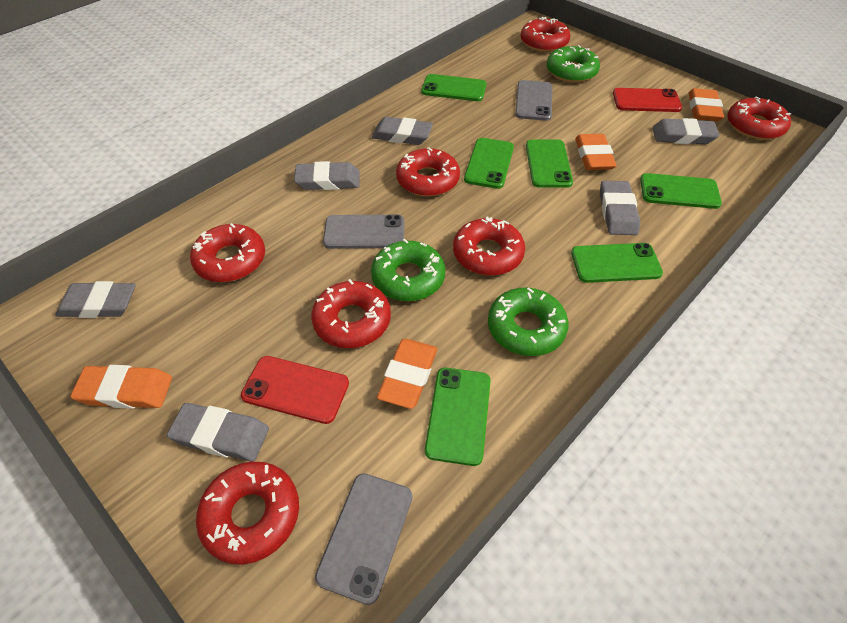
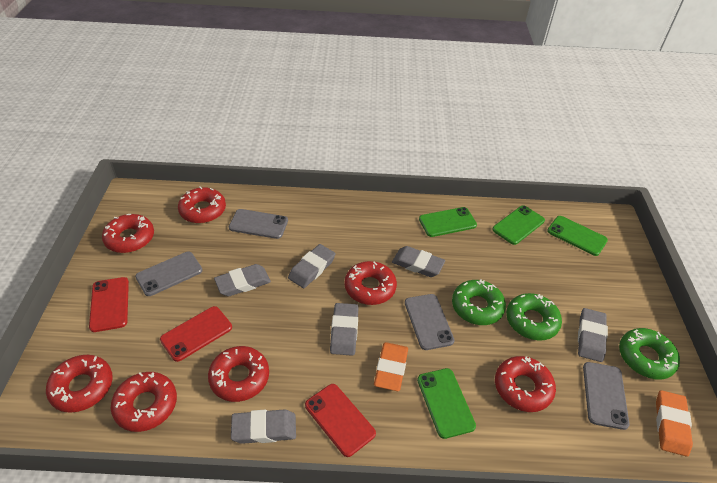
green phone: [421,74,487,101] [425,368,491,466] [464,138,514,189] [526,139,573,188] [571,243,663,283] [640,173,722,209] = 6 -> [417,368,476,439] [419,207,477,237] [492,205,545,245] [547,216,608,256] = 4
grey phone: [315,473,412,605] [323,215,404,249] [515,80,552,121] = 3 -> [135,251,202,296] [229,209,288,239] [405,294,455,350] [583,362,629,430] = 4
orange eraser: [71,365,172,409] [377,339,437,409] [575,134,617,170] [688,88,724,121] = 4 -> [374,342,408,391] [656,390,693,457] = 2
red phone: [241,356,349,424] [613,88,682,112] = 2 -> [89,277,129,332] [160,306,232,362] [305,384,376,457] = 3

